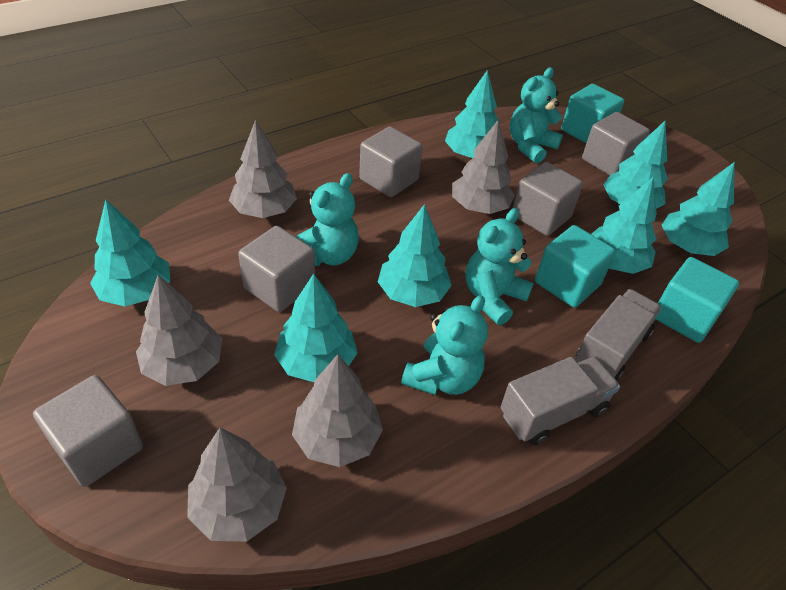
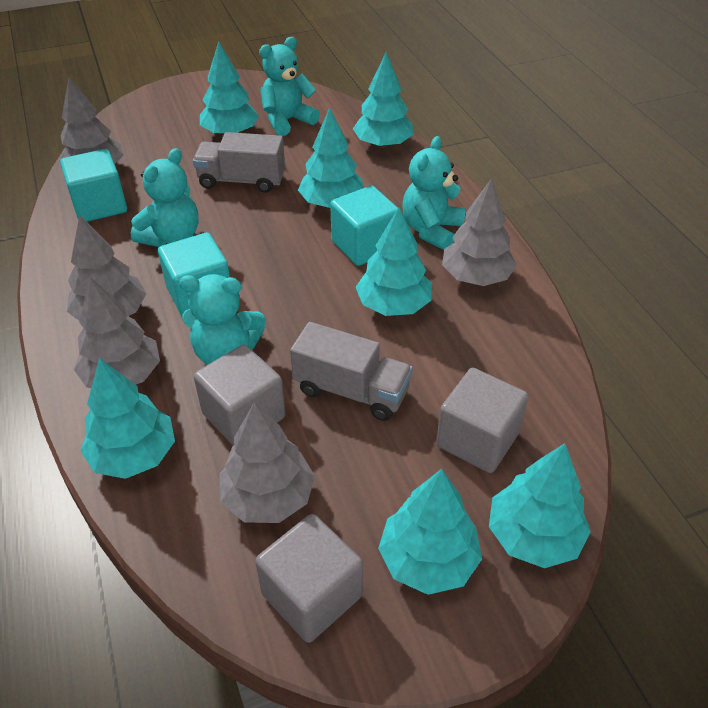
grey cube: [33,375,143,487] [238,226,315,312] [359,127,422,197] [513,162,583,236] [582,112,650,176] = 5 -> [194,344,285,445] [255,514,363,643] [436,368,529,473] = 3

